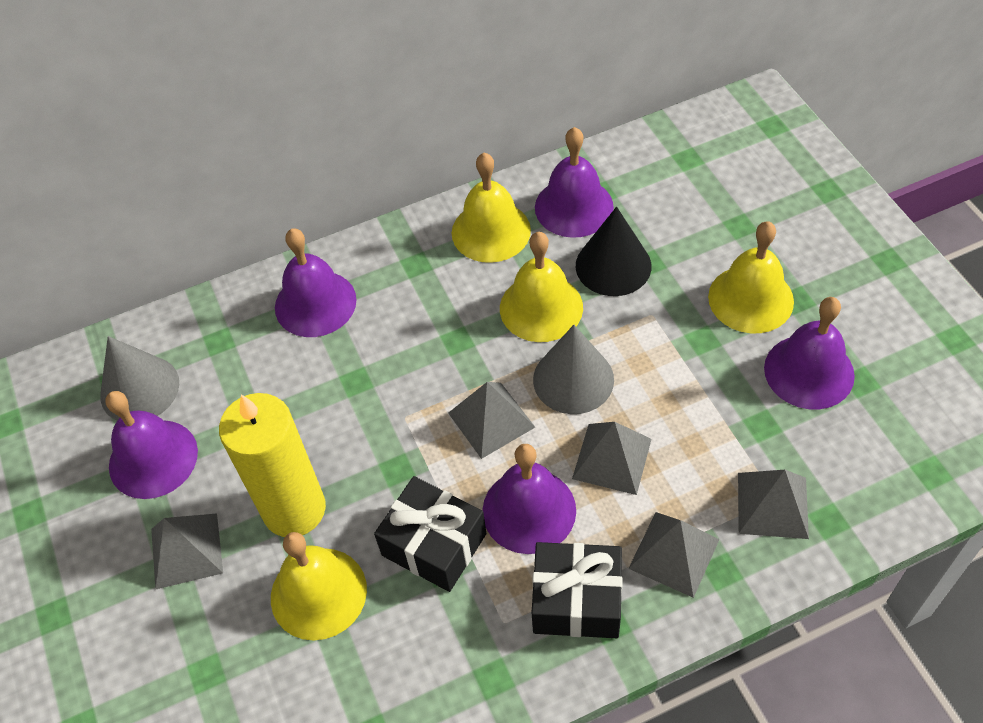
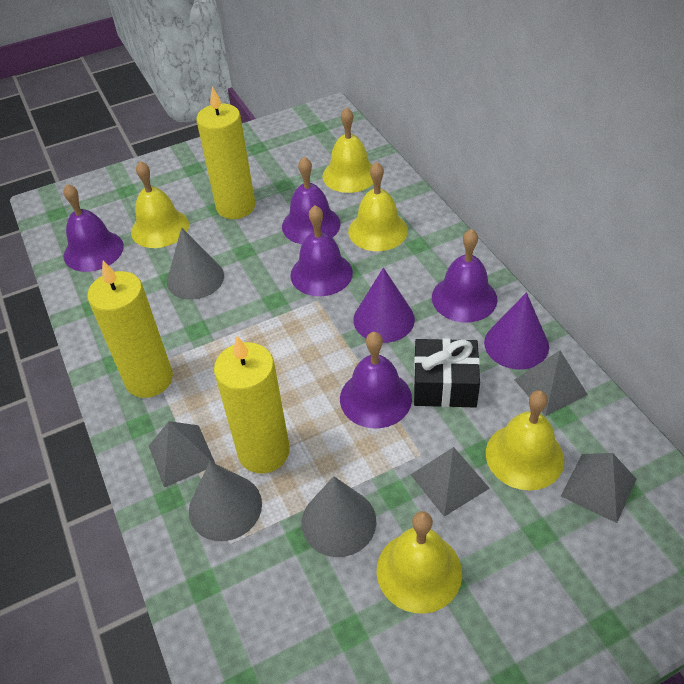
black cone: [576,207,651,296] = 1 -> none = 0
black gift: [374,476,487,592] [532,542,623,638] = 2 -> [414,339,480,408] = 1
grey cone: [100,336,179,420] [533,325,614,414] = 2 -> [167,227,224,300] [189,461,262,541] [302,476,376,557] = 3
grey pyramid: [151,513,223,589] [448,382,535,459] [572,422,652,495] [628,512,720,598] [738,470,809,539] = 5 -> [149,421,215,487] [411,447,490,517] [514,351,588,416] [561,453,636,523] = 4
purple cone: none = 0 -> [353,268,415,343] [484,292,549,369] = 2
yellow bell: [271,532,367,640] [452,153,531,263] [500,232,583,342] [708,221,794,333] = 4 -> [131,161,189,248] [323,107,373,193] [348,162,408,251] [377,511,462,614] [486,390,564,490] = 5
yellow candle: [219,393,326,537] = 1 -> [87,261,173,398] [197,86,255,219] [214,336,290,474] = 3

